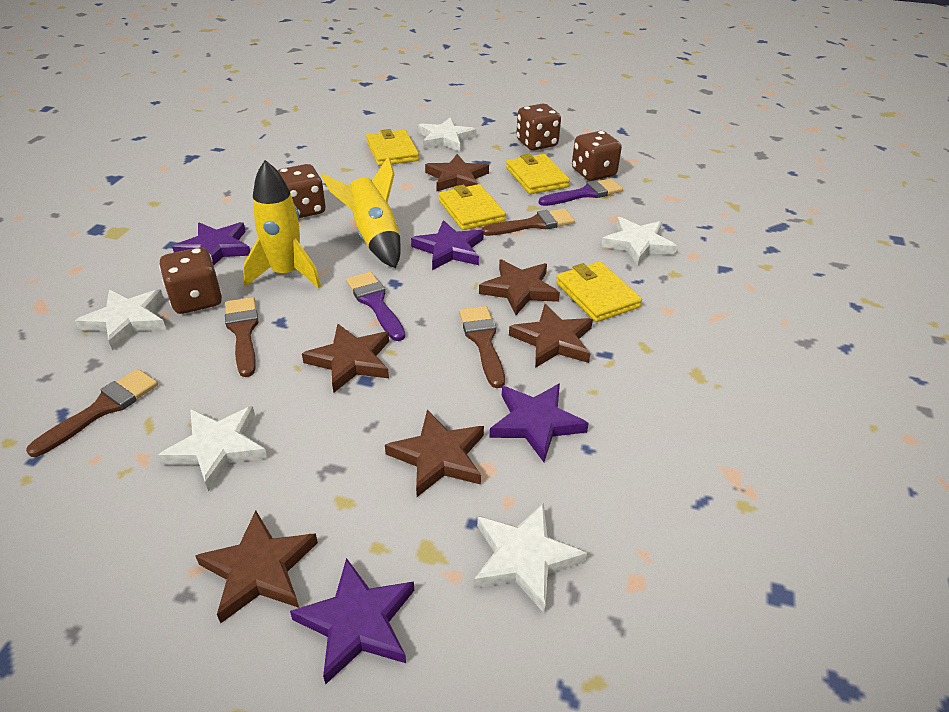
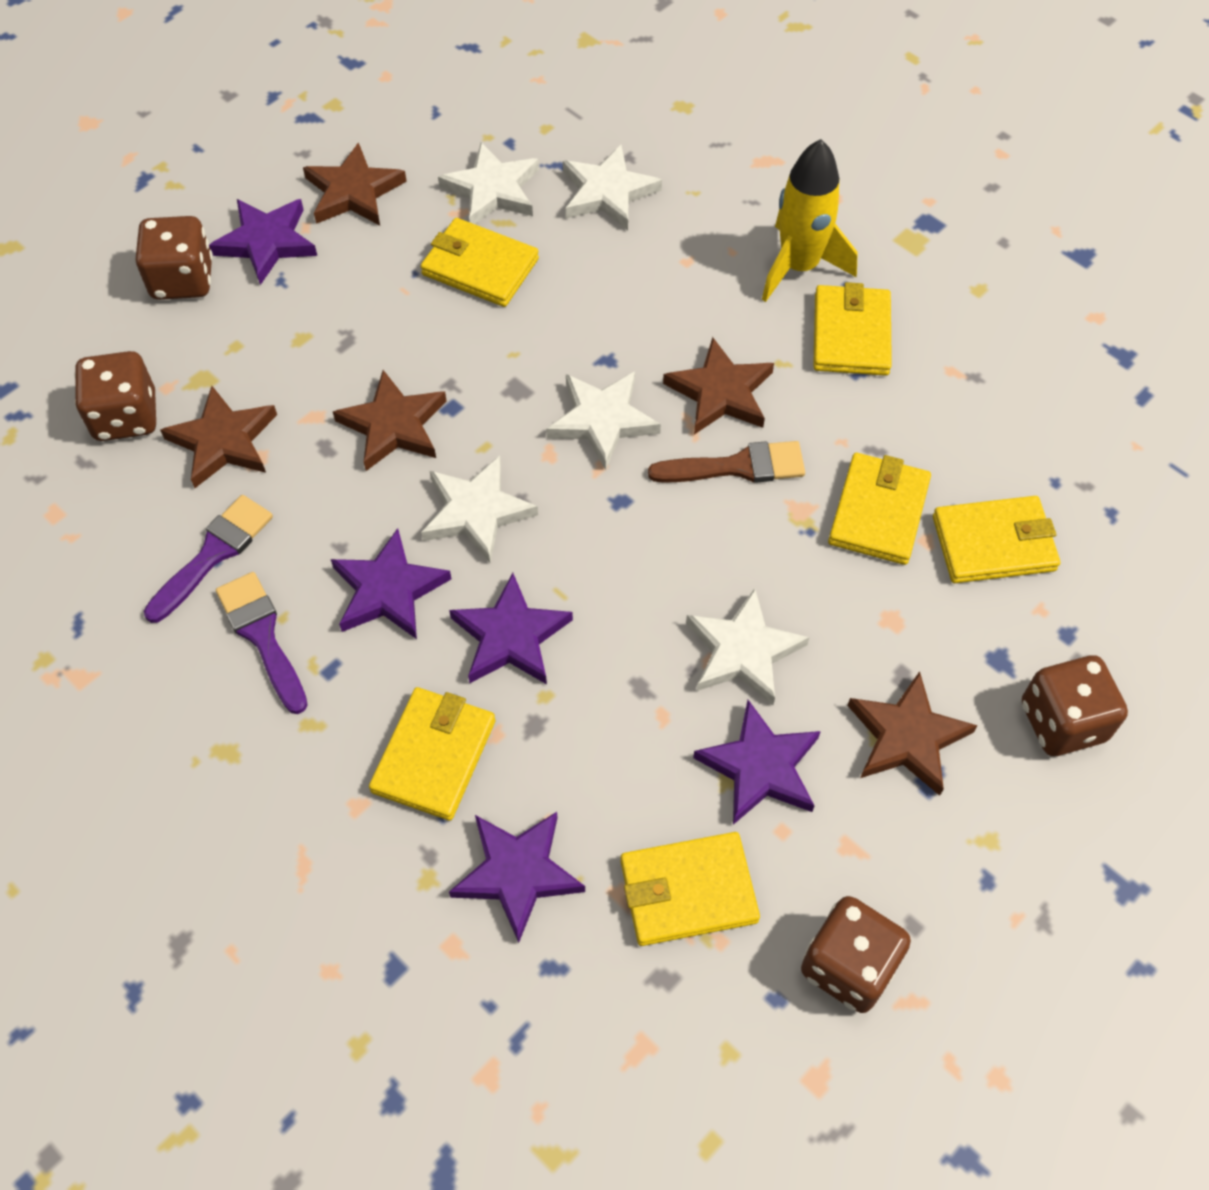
brown brush: [26,369,158,457] [225,297,259,377] [459,306,505,388] [481,208,575,236] = 4 -> [648,441,805,483] = 1
brown star: [195,511,318,623] [302,324,389,393] [385,410,484,497] [425,154,489,191] [479,259,560,315] [509,304,593,368] = 6 -> [160,386,277,488] [303,142,407,226] [333,370,447,471] [663,337,774,435] [847,671,978,796] = 5
purple star: [172,222,250,266] [290,558,414,685] [411,220,484,270] [489,383,589,462] = 4 -> [209,199,317,285] [331,528,451,639] [449,573,573,684] [449,812,585,943] [693,700,821,825] = 5
yellow rocket: [243,160,321,288] [322,156,401,268] = 2 -> [762,139,858,302] = 1
yellow wallet: [366,129,419,166] [439,184,506,230] [506,154,570,194] [556,261,642,322] = 4 -> [369,687,495,821] [421,218,539,307] [620,832,760,946] [813,282,892,376] [828,453,931,565] [933,496,1060,583] = 6

